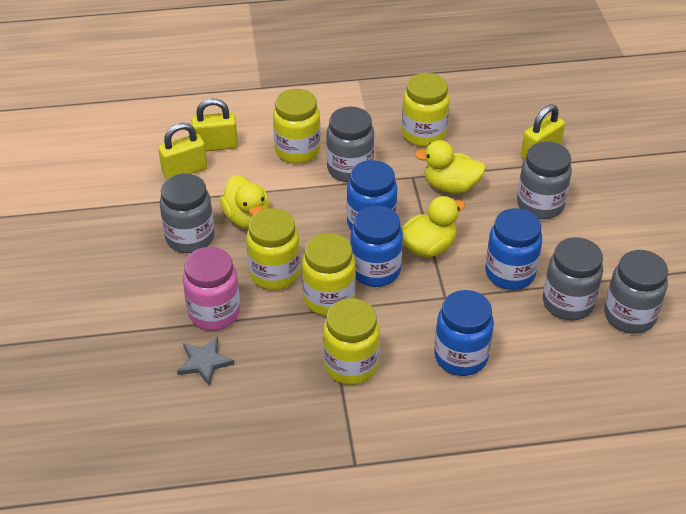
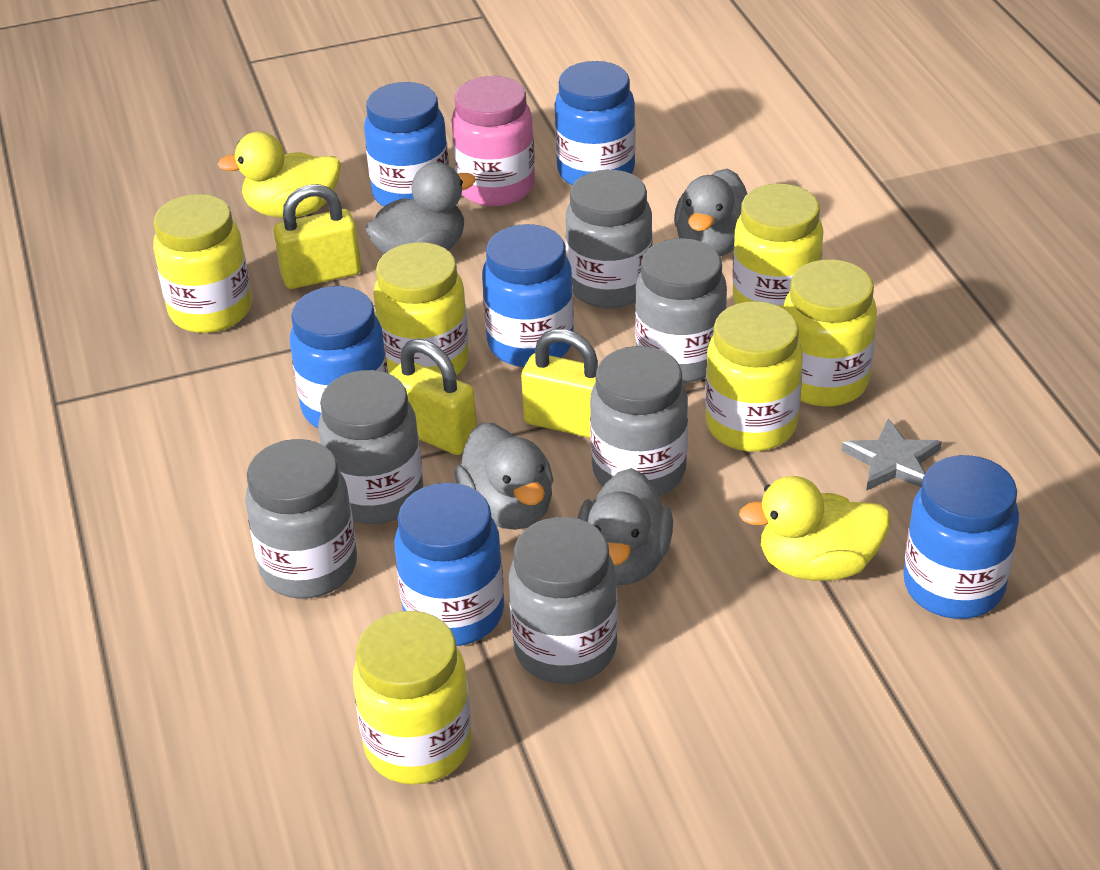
blue jar: [347,160,397,230] [350,206,403,287] [434,290,494,376] [485,208,542,290] = 4 -> [290,286,388,428] [364,82,449,206] [395,483,504,646] [482,224,574,367] [555,61,636,186] [903,455,1019,619] = 6
grey duck: none = 0 -> [365,162,476,254] [454,422,553,530] [577,468,673,585] [674,168,747,256] = 4
grey jar: [160,174,215,253] [326,107,374,182] [517,141,572,219] [543,237,603,321] [604,250,668,334] = 5 -> [245,439,357,599] [318,370,423,524] [509,517,618,684] [566,170,653,309] [590,346,688,496] [635,238,727,383] = 6
yellow duck: [220,175,270,229] [402,196,465,258] [414,140,486,193] = 3 -> [217,132,341,218] [739,476,891,581] = 2
yellow jar: [246,208,300,290] [273,89,321,164] [302,233,356,316] [323,298,380,385] [402,73,450,147] = 5 -> [153,194,252,333] [353,611,472,785] [373,242,469,375] [705,301,803,452] [732,184,824,308] [783,259,877,407] = 6

